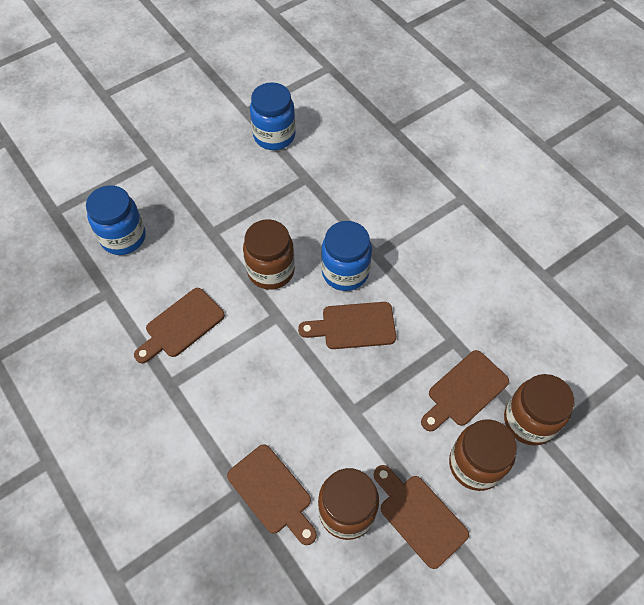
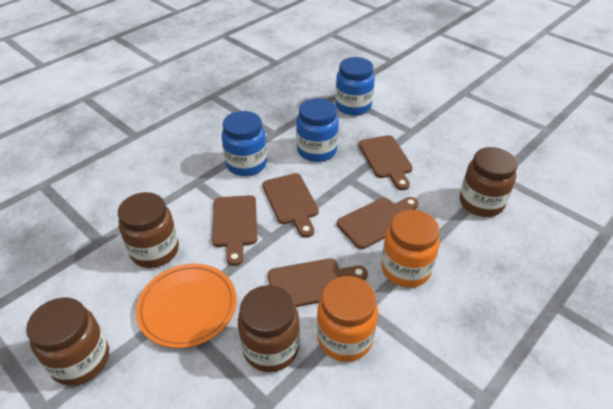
orange jar: none = 0 -> [317,276,378,362] [381,210,440,288] = 2
orange plate: none = 0 -> [136,264,237,348] = 1

